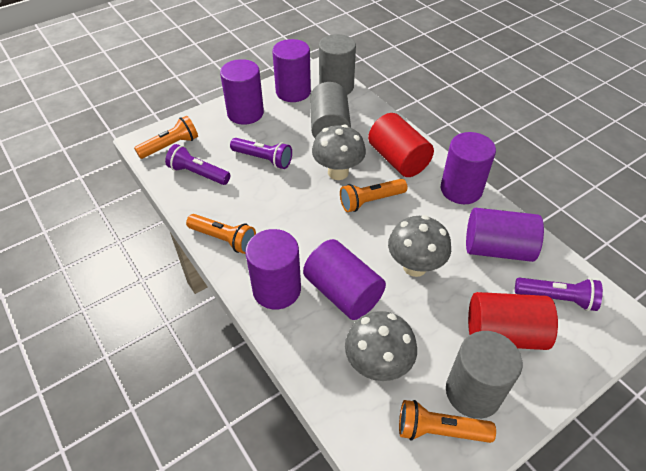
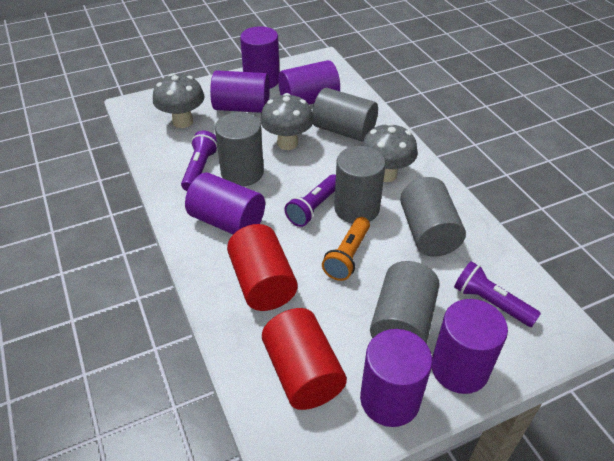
grey cylinder: [310,82,351,138] [319,34,356,95] [446,331,522,419] = 3 -> [215,112,264,186] [312,88,378,142] [334,146,386,224] [370,261,440,344] [400,177,466,257] = 5
orange flashlight: [134,116,198,159] [186,214,256,254] [340,179,407,212] [399,400,496,443] = 4 -> [322,217,370,281] = 1

